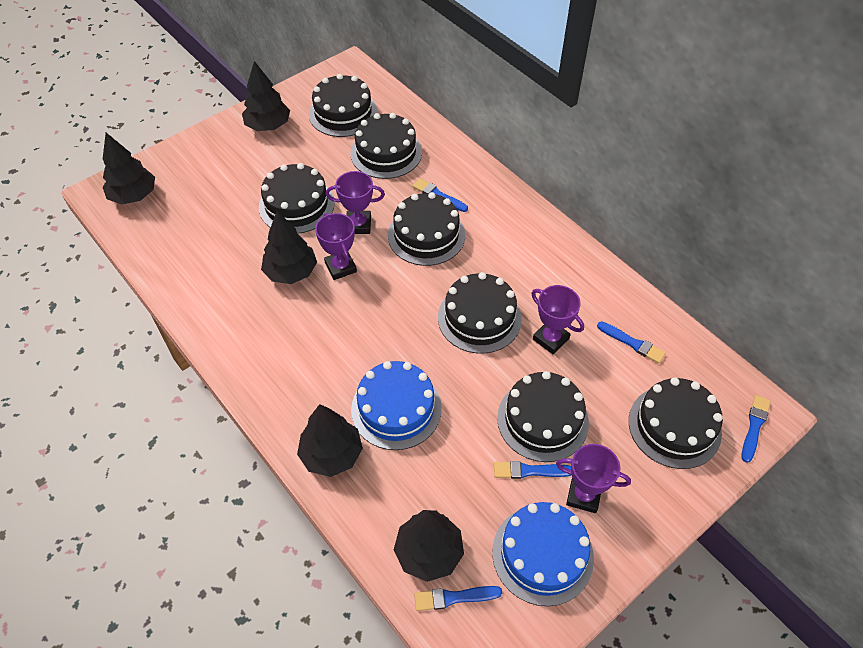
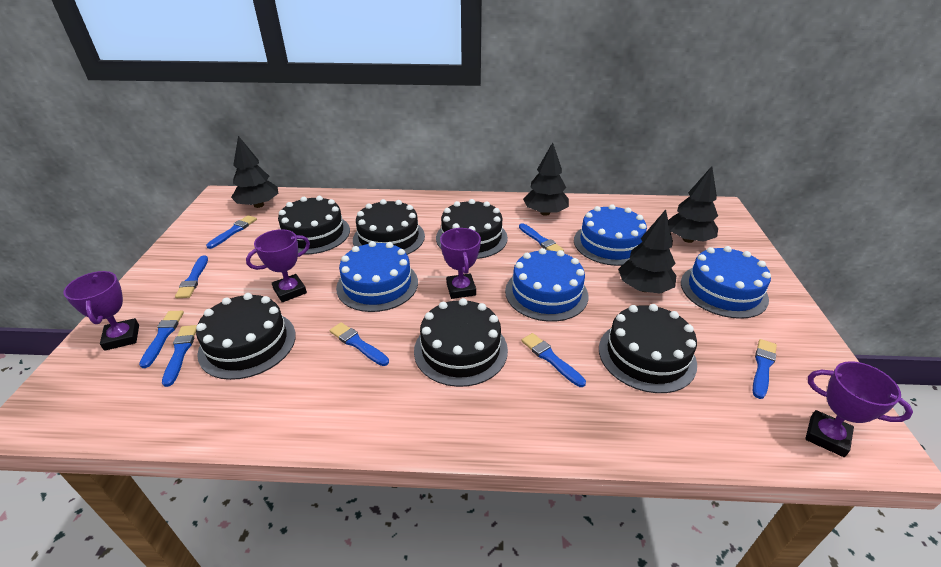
black cake: [259,163,335,234] [309,74,378,137] [351,113,422,179] [388,192,465,266] [438,272,522,354] [497,371,589,462] [629,377,723,469] = 7 -> [196,293,296,380] [278,196,350,254] [353,199,425,255] [414,298,508,387] [436,199,508,259] [599,304,697,393] = 6
black tree: [103,133,155,205] [242,61,290,131] [261,211,317,284] [297,404,363,477] [394,510,464,582] = 5 -> [231,136,278,208] [523,142,569,216] [618,210,676,293] [668,166,718,243] = 4
blue brush: [412,178,468,212] [414,586,502,611] [494,461,572,479] [597,321,666,363] [741,395,771,463] = 5 -> [139,311,184,368] [162,325,197,387] [175,255,208,298] [206,215,257,249] [330,322,389,366] [519,223,564,252] [521,333,586,387] [753,339,777,399] = 8
blue cake: [351,361,442,450] [492,502,594,606] = 2 -> [336,241,418,312] [505,248,588,322] [574,204,647,266] [681,246,771,319] = 4

